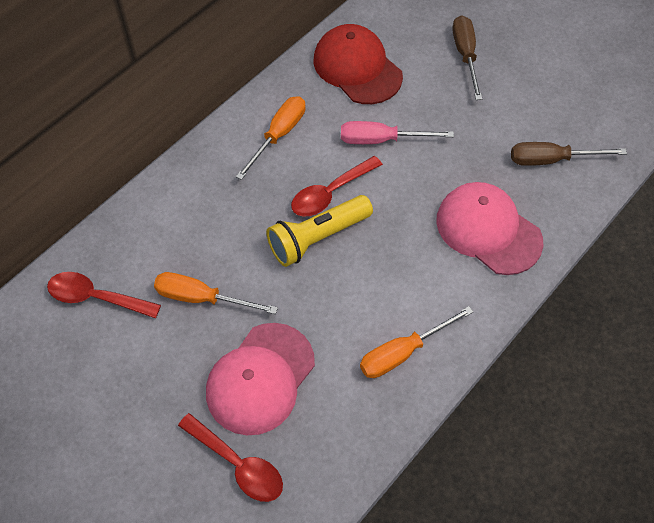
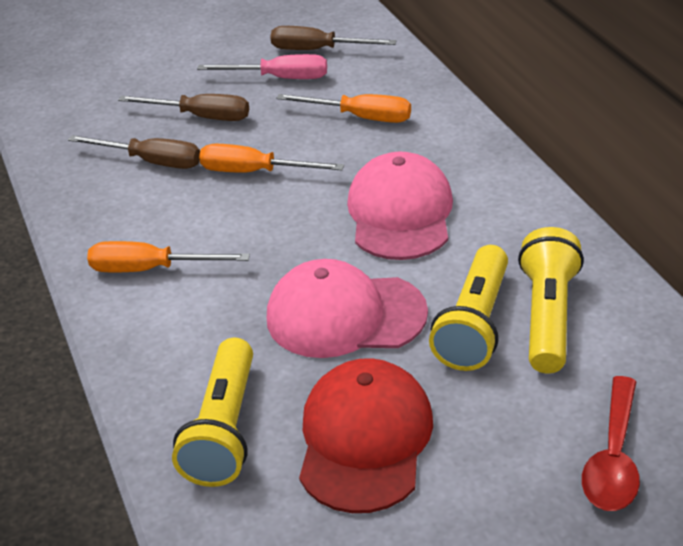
brown screwdriver: [453,15,482,100] [511,142,627,166] = 2 -> [68,135,200,169] [118,94,249,121] [270,26,397,50] = 3
red spoon: [47,272,161,318] [178,413,283,502] [291,156,383,216] = 3 -> [582,376,640,511] = 1
yellow flashlight: [266,195,373,267] = 1 -> [172,337,253,487] [429,245,508,371] [518,227,584,373] = 3

